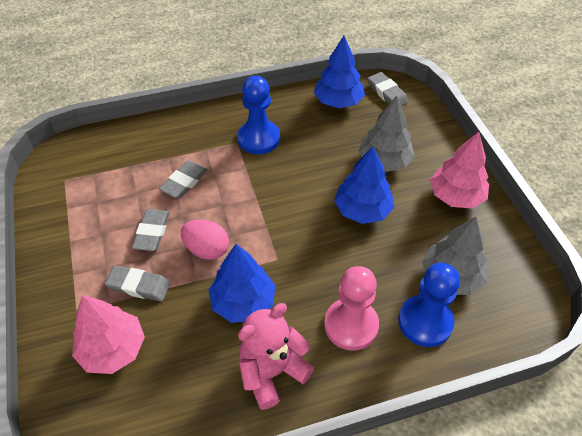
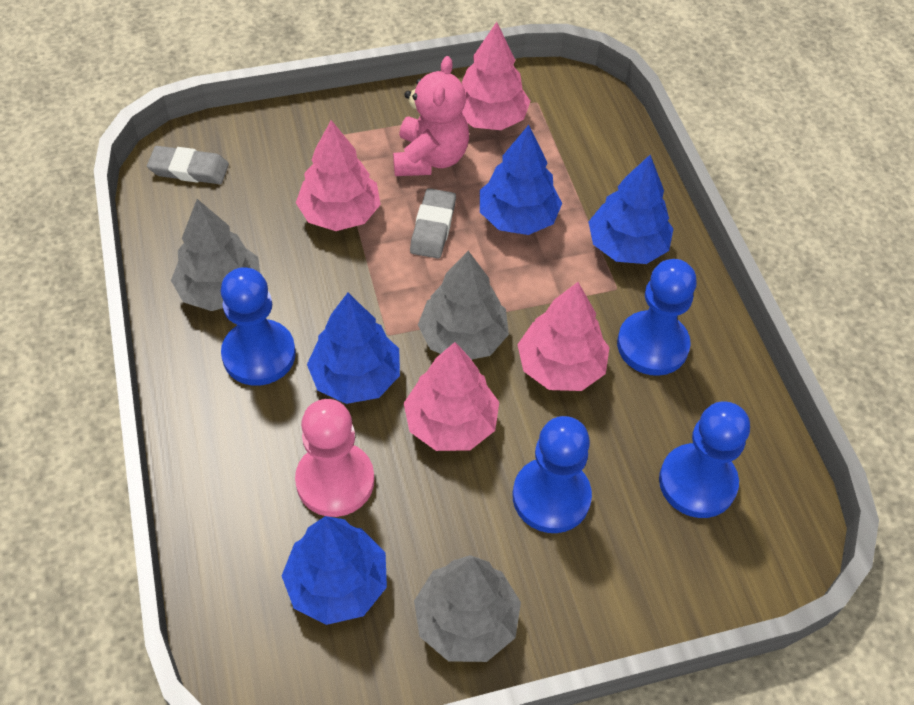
blue pawn: [237,76,280,154] [398,263,460,347] = 2 -> [221,267,296,386] [513,416,592,533] [617,259,697,376] [659,401,750,518] = 4
blue tree: [208,244,276,323] [314,36,365,108] [334,146,394,224] = 3 -> [282,516,387,625] [307,293,400,404] [480,125,562,235] [588,155,674,264] = 4
grey eraser: [105,265,171,302] [132,209,170,251] [159,160,208,199] [368,72,408,106] = 4 -> [147,146,229,184] [410,188,456,259] = 2
grey tree: [358,96,415,172] [422,217,487,295] = 2 -> [171,199,260,311] [414,555,521,662] [418,251,509,360] = 3
pink egg: [181,220,229,260] = 1 -> none = 0
pink tree: [72,295,145,374] [430,132,489,209] = 2 -> [296,120,381,231] [404,342,499,451] [462,22,530,130] [517,282,609,391] = 4

